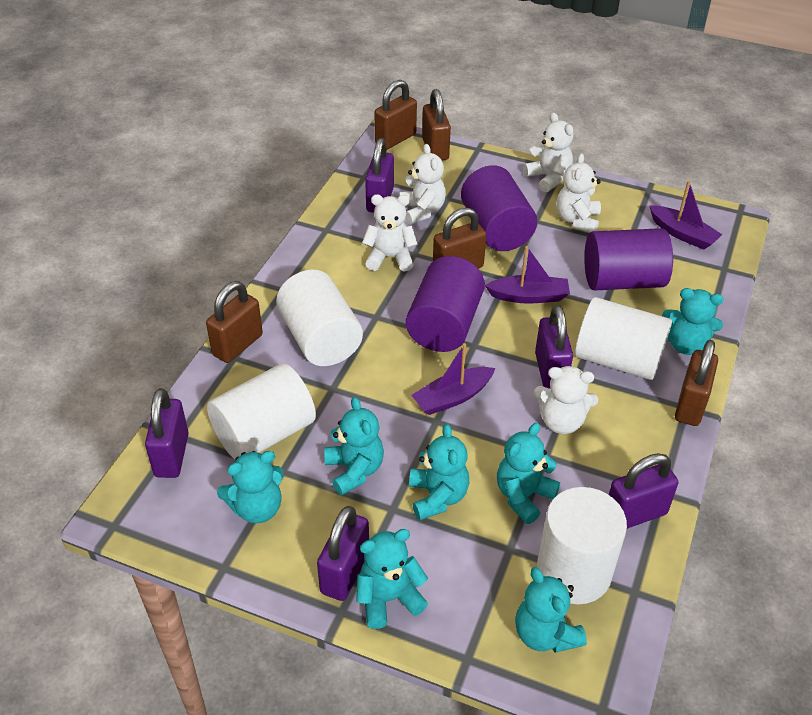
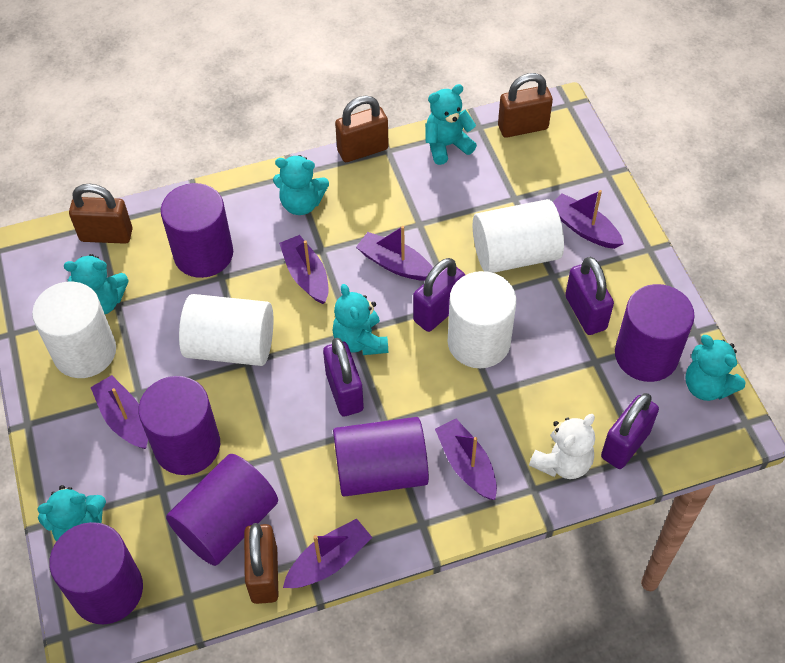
brown padlock: [206,281,263,363] [374,80,417,149] [422,89,451,161] [433,208,486,269] [675,340,718,426] = 5 -> [69,184,133,244] [244,523,278,604] [335,96,389,162] [498,73,553,138] = 4
purple boat: [411,343,495,415] [485,246,570,303] [649,181,723,250] = 3 -> [90,375,148,449] [279,235,328,304] [283,518,372,588] [356,226,433,281] [435,419,497,500] [553,190,624,249] = 6
purple cylinder: [406,256,485,352] [461,165,537,251] [584,228,673,290] = 3 -> [49,522,143,624] [138,376,220,475] [161,183,233,278] [166,454,278,566] [333,417,429,497] [615,284,695,382] = 6
purple padlock: [145,388,189,478] [317,506,369,601] [365,138,394,213] [535,305,573,389] [609,453,678,529] = 5 -> [323,338,364,416] [413,258,465,332] [565,257,614,335] [601,393,659,469] = 4
turquoise teddy bear: [217,451,284,523] [324,397,384,496] [356,529,428,629] [409,424,469,521] [497,423,560,524] [515,567,587,653] [662,288,724,355] = 7 -> [37,485,106,541] [64,254,129,314] [273,155,329,215] [332,284,388,355] [425,84,477,165] [685,335,745,401] = 6
white teddy bear: [362,194,418,272] [400,144,446,224] [523,112,573,192] [534,366,598,434] [557,153,601,233] = 5 -> [529,414,595,479] = 1

